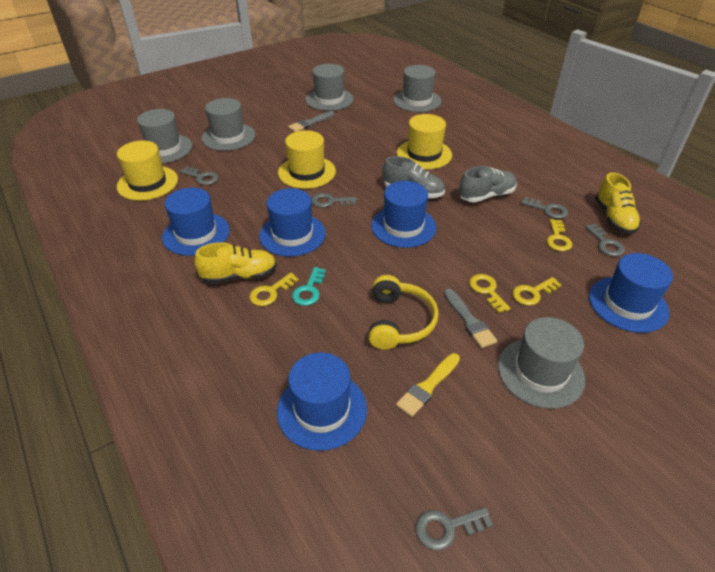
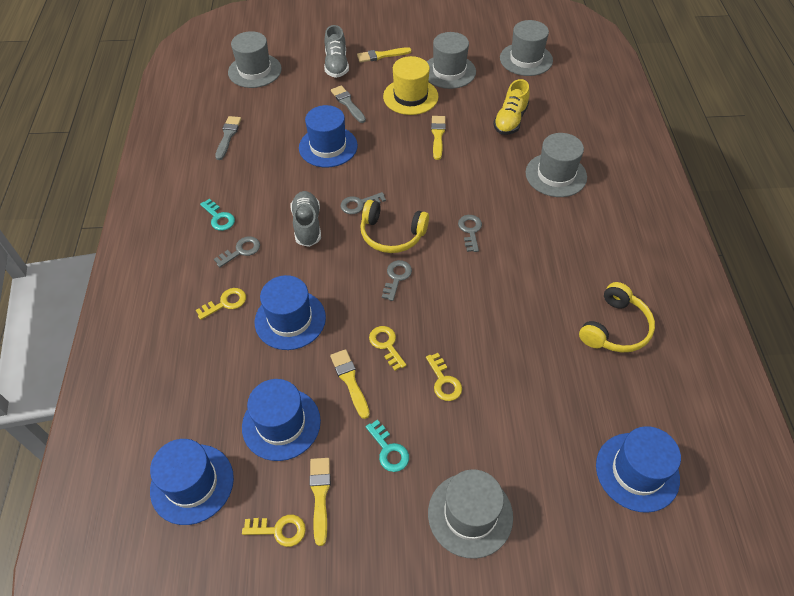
grey key: [180,167,218,185] [311,193,357,207] [415,507,493,550] [521,197,568,219] [585,224,625,256] = 5 -> [214,236,260,268] [340,192,386,214] [382,260,412,301] [458,215,482,252] = 4
turquoise key: [292,267,326,306] = 1 -> [200,199,235,231] [366,420,409,472] = 2
yellow brush: [396,353,460,417] = 1 -> [310,458,331,546] [330,349,370,419] [357,47,412,62] [431,116,446,160] = 4
yellow hat: [117,141,178,201] [278,130,336,189] [397,114,452,169] = 3 -> [383,56,438,115] = 1
yellow headphones: [369,275,439,350] = 1 -> [360,200,429,253] [579,282,655,352] = 2
yellow shoe: [194,242,277,284] [595,173,641,234] = 2 -> [493,79,530,135] = 1

